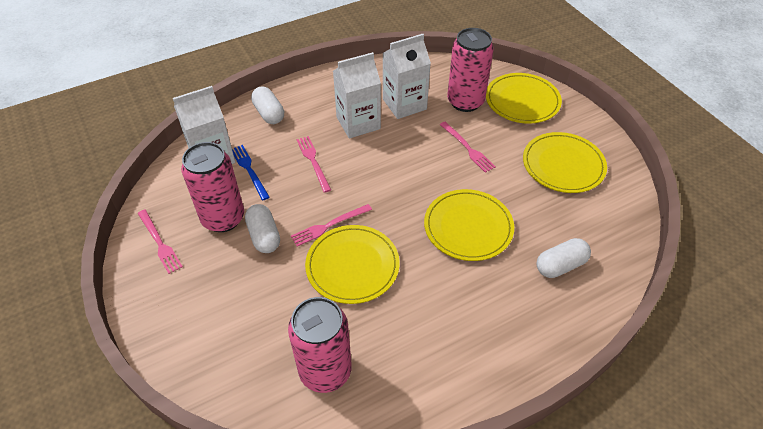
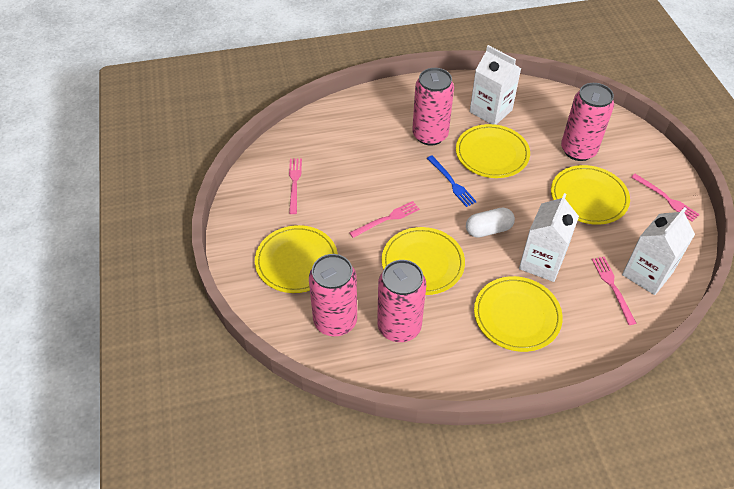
pink can: [181,142,244,232] [288,297,352,393] [447,28,494,112] = 3 -> [309,254,357,336] [377,260,426,342] [412,68,454,146] [561,83,614,161] = 4
white capsule: [245,204,280,253] [251,86,284,124] [537,238,591,278] = 3 -> [466,208,515,238] = 1
yellow plate: [305,225,400,304] [424,189,514,261] [486,73,562,124] [523,132,607,193] = 4 -> [255,225,338,293] [382,227,465,295] [456,124,530,178] [474,276,563,352] [551,165,630,225] = 5

